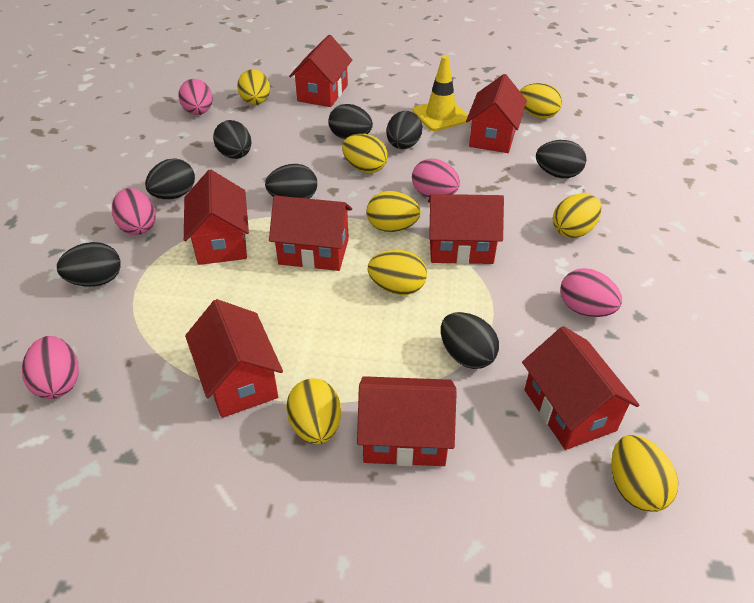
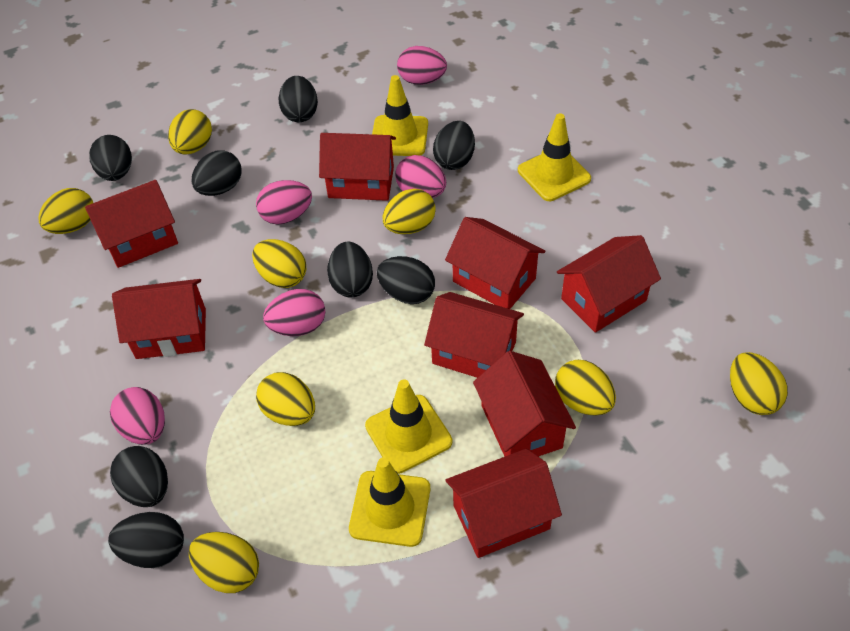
yellow traffic cone: [412,55,468,131] = 1 -> [349,458,430,547] [365,379,452,474] [372,75,428,156] [518,113,591,201] = 4

